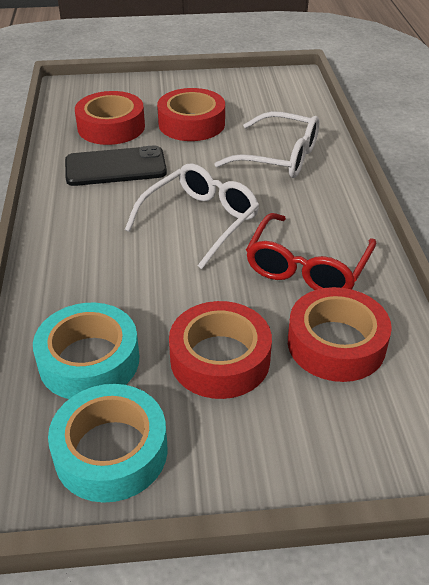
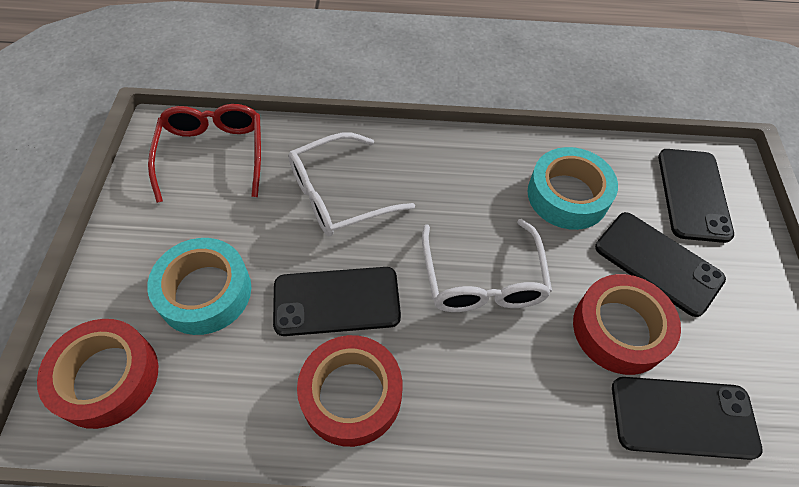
black phone: [65,145,167,186] = 1 -> [273,267,401,336] [595,212,726,317] [612,377,763,460] [658,149,734,243] = 4
red tape: [75,91,145,145] [157,88,225,141] [169,301,272,399] [288,287,392,382] = 4 -> [37,319,158,429] [297,335,402,447] [573,274,681,375] = 3

